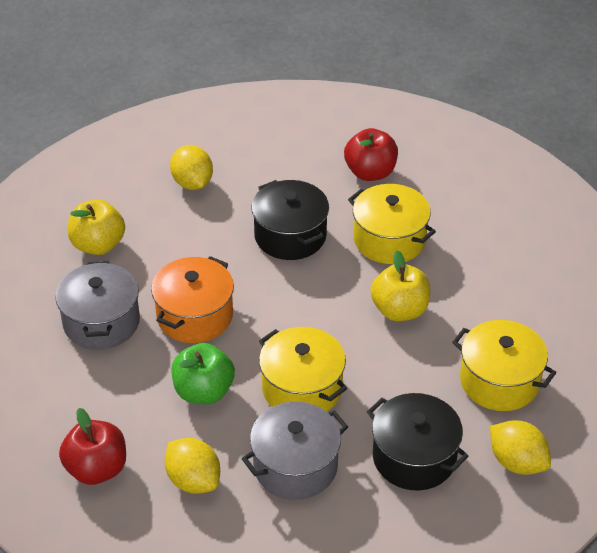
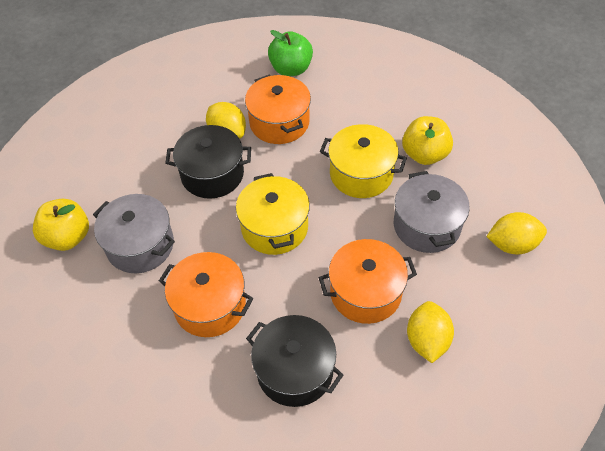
orange pot: [151,256,234,343] = 1 -> [159,252,254,337] [245,74,311,144] [319,239,417,324] = 3
red apple: [59,408,126,485] [344,128,398,181] = 2 -> none = 0
yellow pot: [259,327,347,411] [348,184,436,264] [452,320,556,411] = 3 -> [236,173,310,255] [320,124,407,198] = 2

